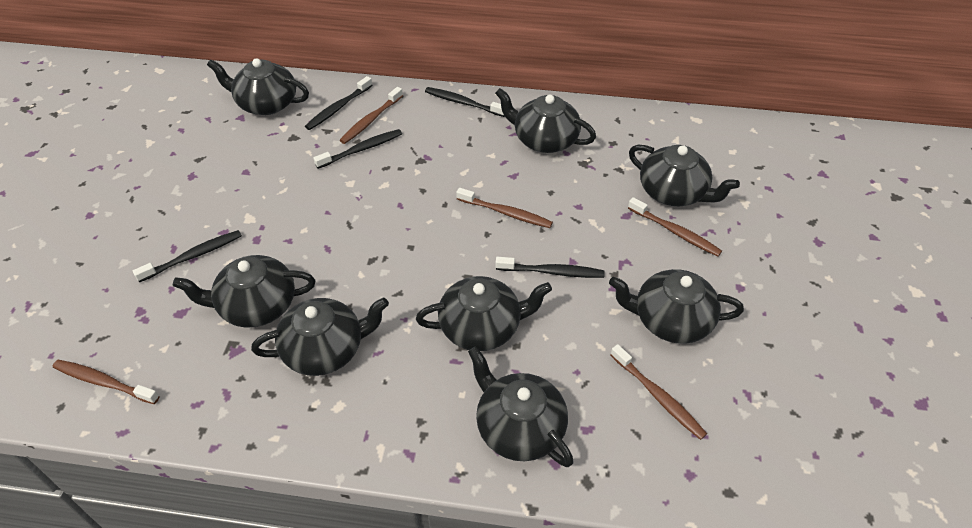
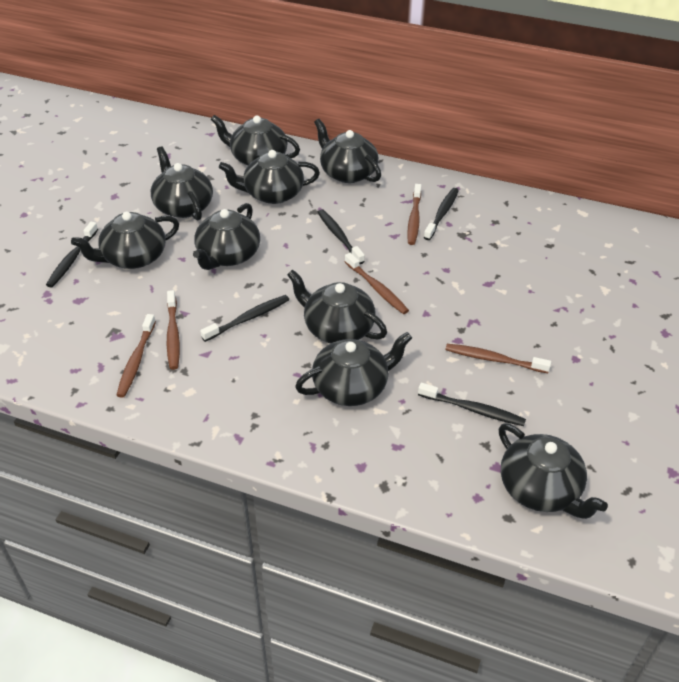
black teapot: [173,255,315,327] [207,58,309,115] [251,297,389,376] [416,276,552,351] [468,346,574,467] [495,88,596,153] [609,269,744,344] [629,145,740,206] = 8 -> [71,211,179,269] [151,146,213,220] [193,203,260,270] [211,115,300,165] [219,150,320,204] [287,269,387,343] [295,332,412,406] [314,119,381,183] [499,423,608,519] = 9

